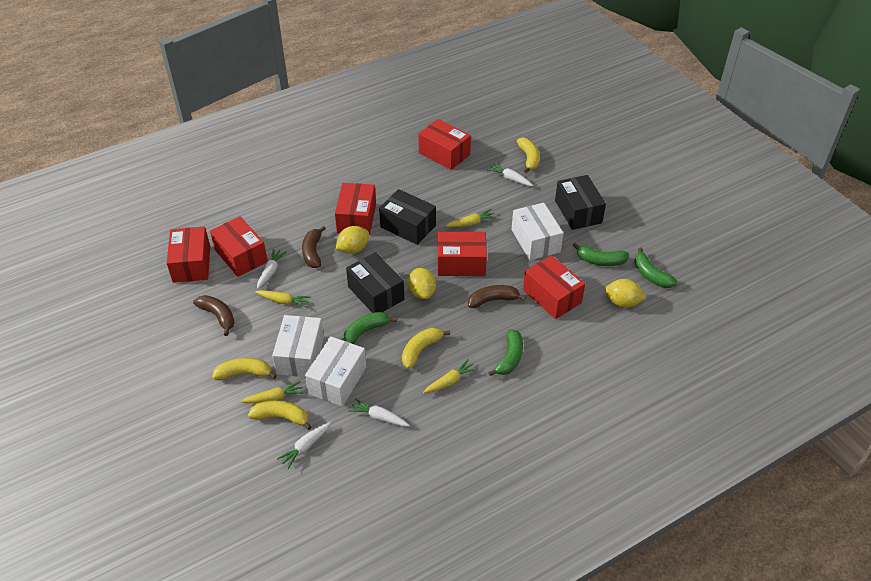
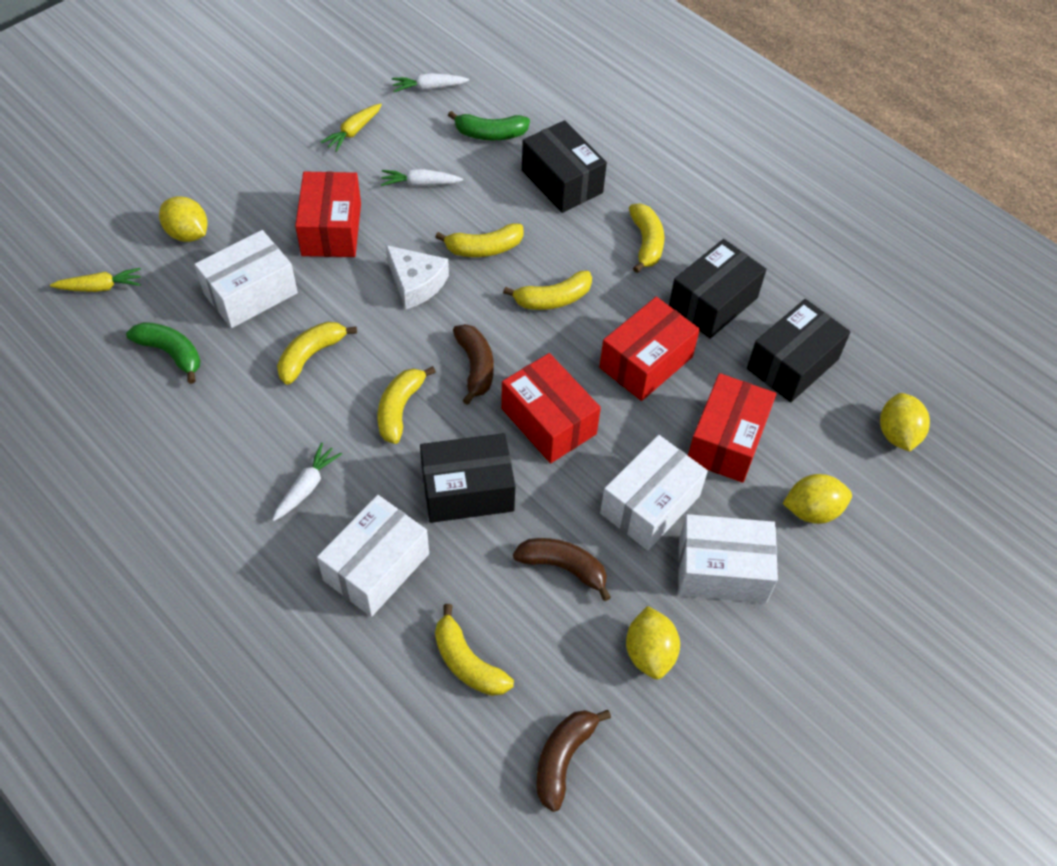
black box: [346,252,404,313] [379,189,436,245] [555,175,606,230] = 3 -> [420,433,515,523] [522,120,607,213] [669,239,767,339] [747,299,851,403] = 4
green banana: [343,312,397,344] [488,329,523,376] [572,243,629,266] [634,248,678,288] = 4 -> [126,322,200,384] [448,111,530,140] = 2
red box: [167,227,210,283] [210,216,268,277] [335,183,376,235] [418,119,471,170] [438,232,487,276] [523,255,585,319] = 6 -> [295,172,361,257] [501,353,601,463] [599,297,700,401] [688,373,776,483] = 4
white box: [272,315,324,377] [305,336,366,406] [512,203,563,260] = 3 -> [194,230,298,328] [317,495,429,617] [600,435,708,550] [678,514,778,603] = 4
white carrot: [257,249,286,289] [277,422,331,469] [349,398,409,426] [487,163,533,186] = 4 -> [272,443,342,521] [381,169,463,187] [392,73,469,92] = 3
white cheese: none = 0 -> [386,245,449,309] = 1
yellow banana: [212,358,277,380] [248,400,312,430] [402,328,450,369] [517,138,540,173] = 4 -> [277,322,357,385] [378,366,436,444] [435,223,524,257] [435,604,514,696] [503,271,592,310] [629,203,664,273] = 6
yellow carrot: [241,381,304,403] [255,290,311,308] [423,359,478,393] [445,209,497,227] = 4 -> [50,268,141,292] [321,103,382,152] = 2
yellow lemon: [336,226,369,254] [408,268,436,299] [605,279,646,308] = 3 -> [159,196,207,242] [626,606,680,679] [783,474,852,524] [880,393,930,452] = 4

